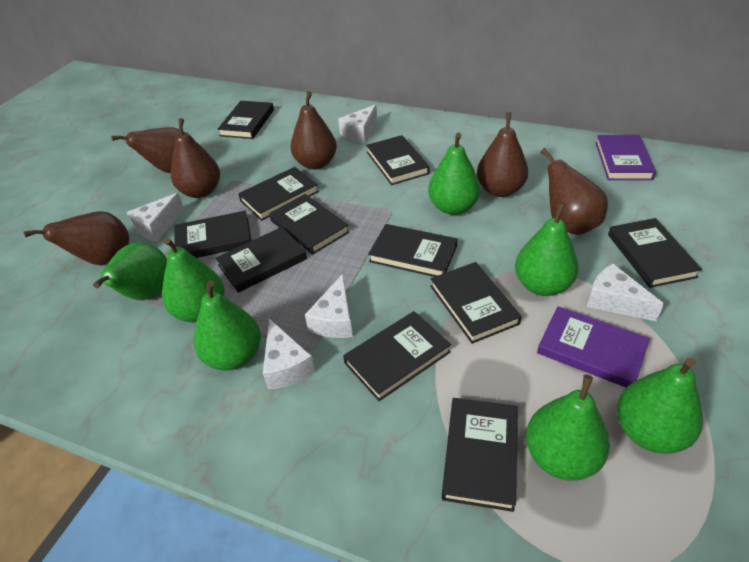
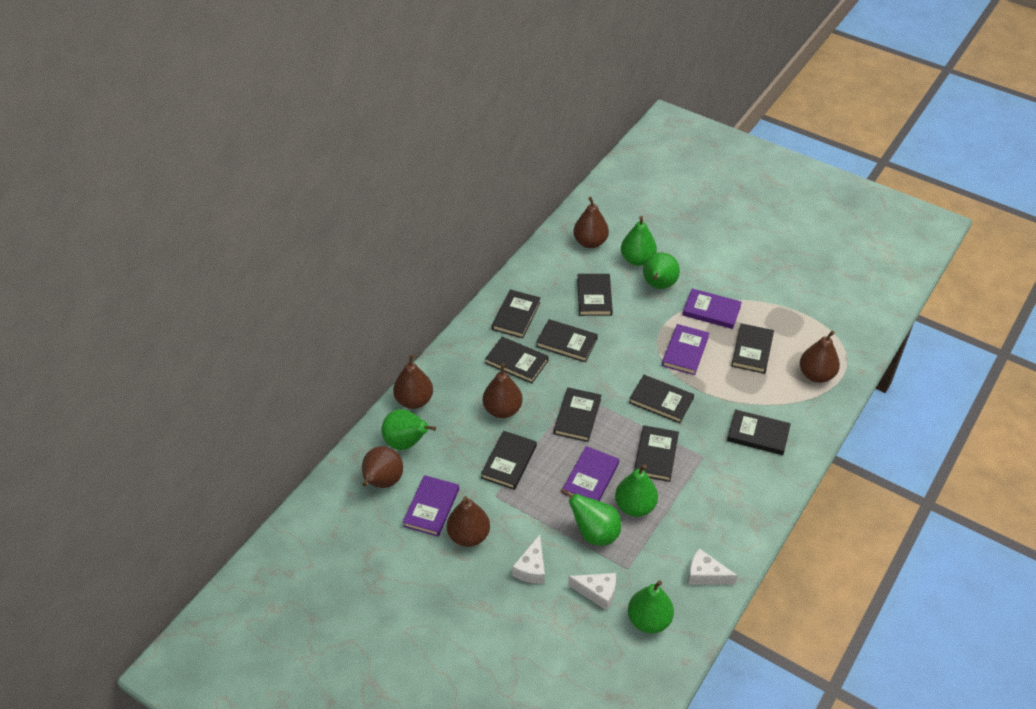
black book: [174,211,251,258] [215,227,307,293] [217,101,274,139] [238,167,319,221] [269,194,349,255] [343,311,451,401] [366,135,430,185] [368,224,457,277] [430,262,522,344] [442,398,518,512] [608,218,702,288] = 11 -> [481,431,537,490] [485,337,549,383] [492,289,541,338] [536,319,598,362] [554,388,601,442] [577,274,613,316] [629,375,694,423] [634,425,679,482] [727,409,791,455] [731,323,774,374] = 10
green pear: [93,242,167,300] [162,238,225,322] [194,281,261,371] [428,133,481,215] [515,203,579,296] [526,374,610,481] [617,358,703,454] = 7 -> [381,409,436,450] [560,488,621,546] [615,464,658,517] [621,216,657,266] [628,581,674,634] [643,253,680,289] = 6
purple book: [537,306,650,387] [596,135,656,180] = 2 -> [403,475,459,537] [562,446,619,501] [662,324,709,375] [682,288,742,329] = 4
white cheese: [127,193,184,242] [263,319,315,390] [305,274,353,338] [338,104,377,143] [587,263,664,321] = 5 -> [513,535,545,584] [568,573,616,611] [688,548,738,585] = 3

